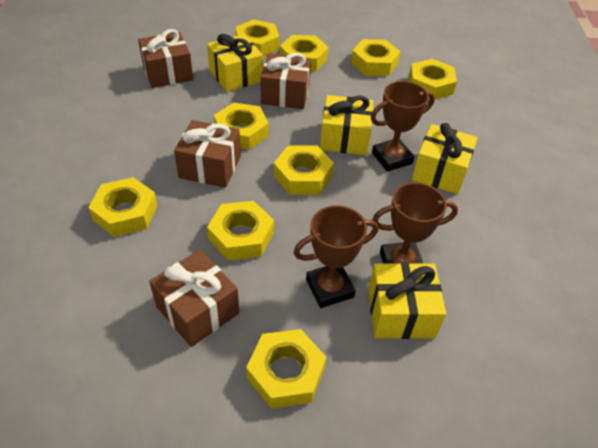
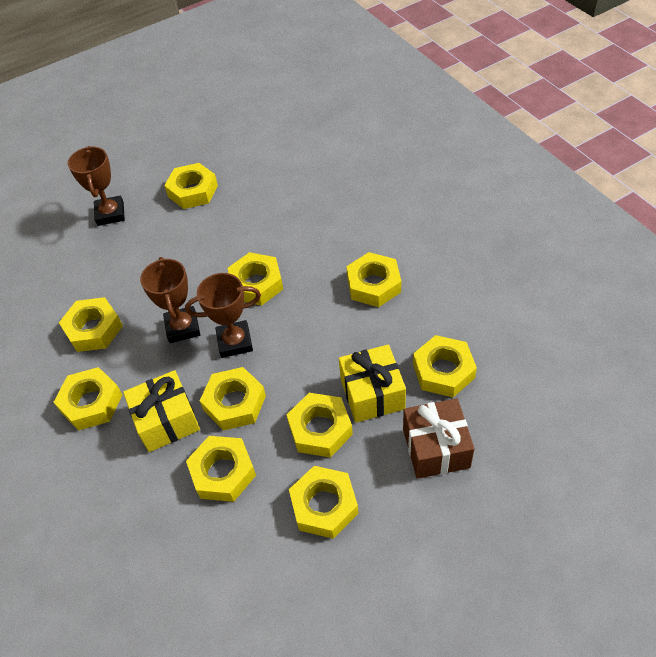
brown gift: [138,29,193,88] [149,250,239,347] [174,120,241,188] [260,53,311,109] = 4 -> [403,398,475,479] = 1
yellow gift: [207,34,263,92] [320,95,373,155] [368,262,446,339] [412,123,478,194] = 4 -> [123,370,200,452] [339,345,406,423] = 2
yellow nut: [88,177,157,237] [207,201,274,260] [214,103,269,150] [235,20,279,56] [246,329,326,409] [274,145,334,195] [280,35,328,71] [351,39,401,76] [409,59,457,100] = 9 -> [54,367,123,431] [59,297,123,352] [164,163,218,209] [186,436,256,502] [200,367,266,431] [228,252,283,306] [287,393,353,458] [289,466,359,539] [346,252,401,307] [413,335,477,397] = 10

